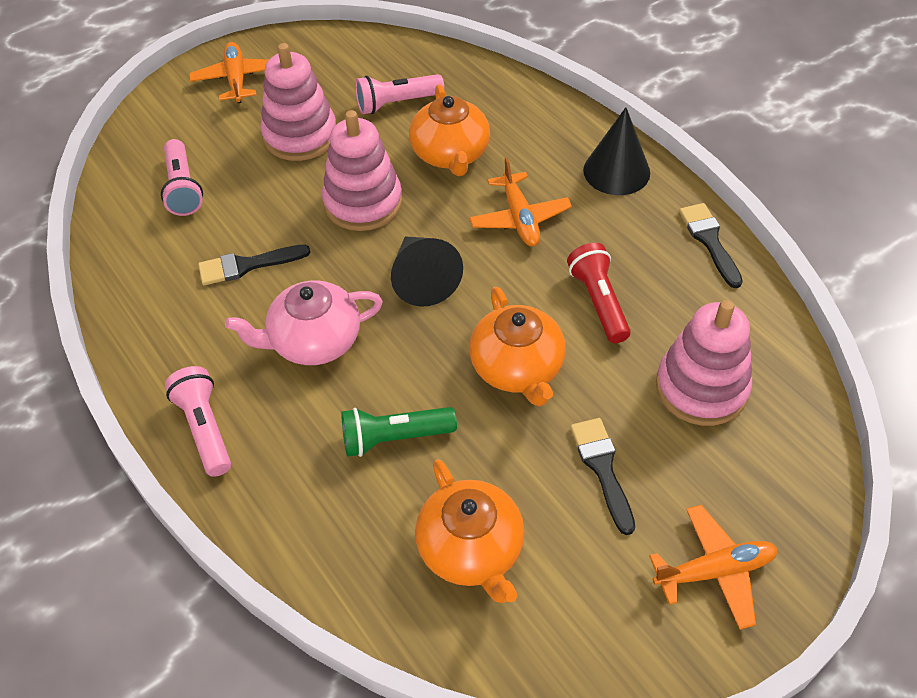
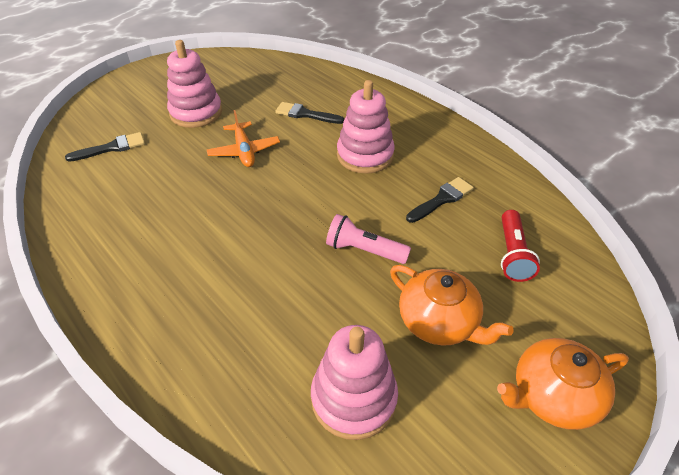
black cone: [391,236,463,307] [583,107,650,195] = 2 -> none = 0
green flashlight: [341,407,457,457] = 1 -> none = 0
orange plane: [189,42,268,103] [469,157,572,246] [649,505,778,630] = 3 -> [207,110,280,167] = 1
orange teapot: [409,84,490,176] [415,459,525,603] [469,287,566,406] = 3 -> [390,265,514,346] [497,338,629,430] = 2
pink flashlight: [161,139,203,216] [165,366,231,477] [355,74,444,114] = 3 -> [326,214,411,264] = 1
pink teapot: [225,281,383,365] = 1 -> none = 0

